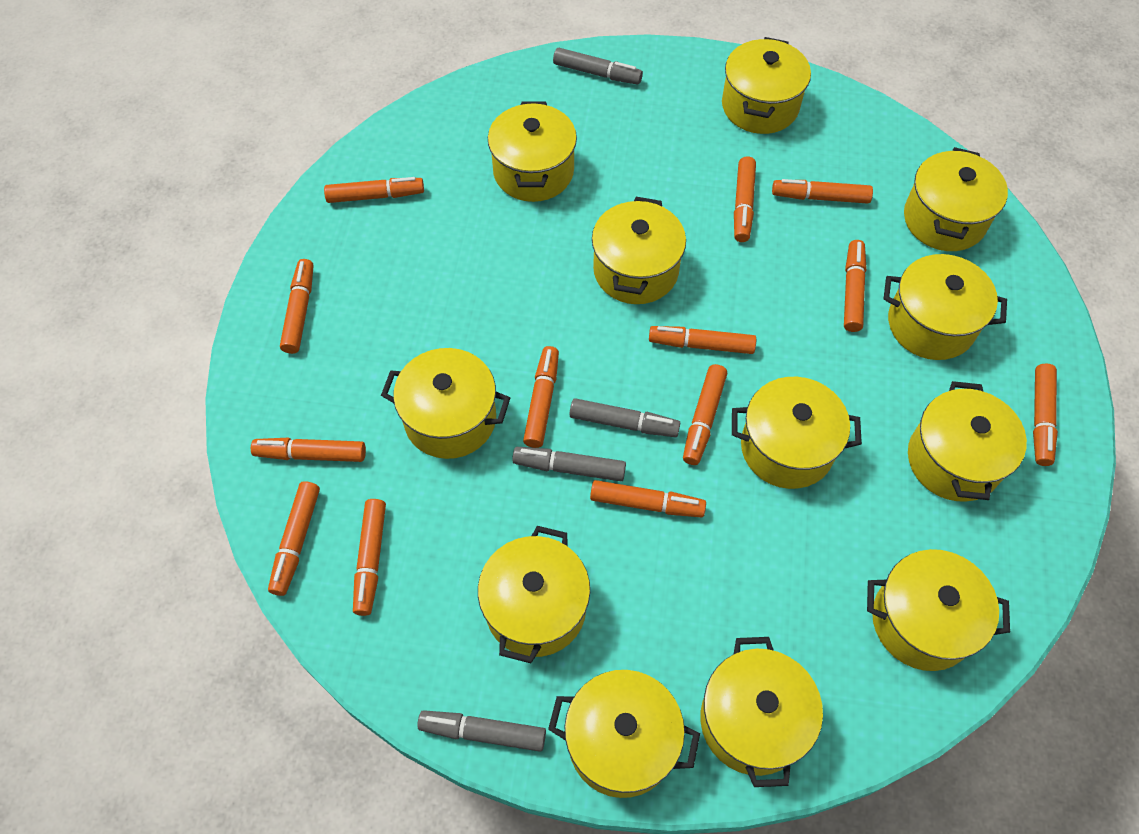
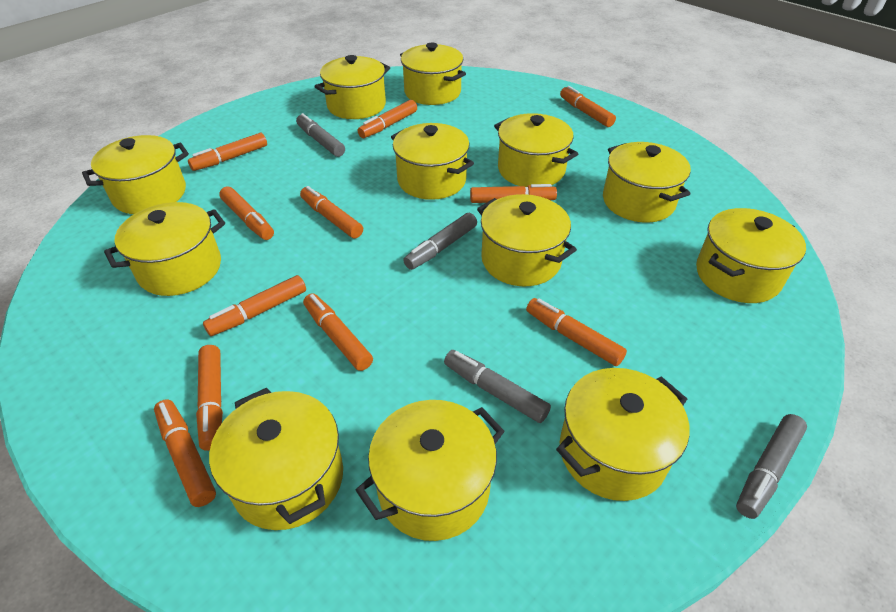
orange marker: [251,438,366,462] [268,481,320,596] [280,259,313,354] [324,177,424,203] [353,499,386,616] [523,346,559,448] [590,480,706,518] [649,326,756,354] [683,364,727,465] [734,156,756,242] [772,179,873,204] [844,240,867,332] [1033,363,1058,466] = 13 -> [154,399,216,507] [188,133,267,171] [196,345,223,451] [203,275,306,336] [219,186,274,240] [300,186,363,239] [303,293,373,371] [358,100,417,138] [470,184,557,203] [526,298,627,366] [560,86,616,127] = 11

